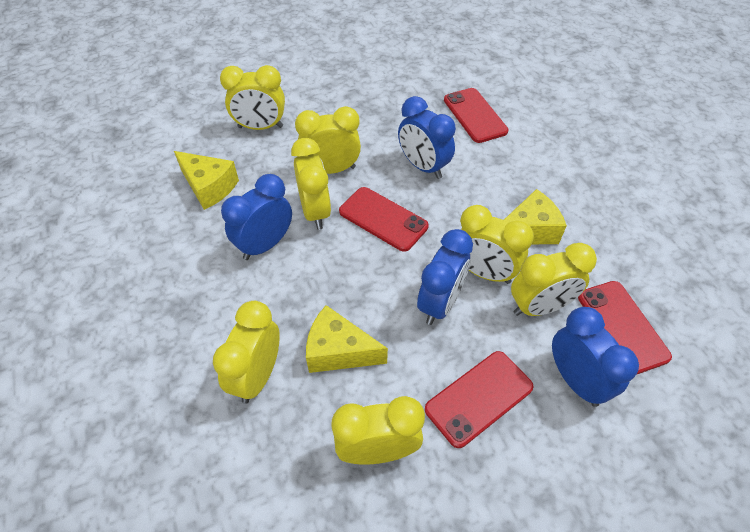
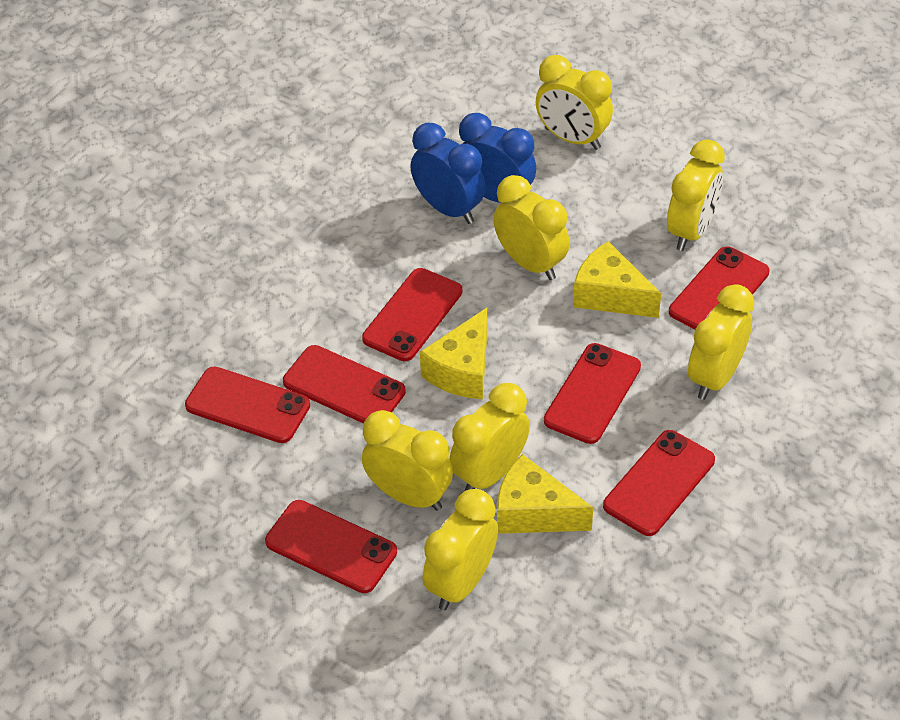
blue clock: [221,174,292,260] [398,96,456,179] [417,229,473,325] [552,307,639,407] = 4 -> [410,123,486,224] [459,113,536,203] = 2
red phone: [339,187,429,252] [425,351,534,448] [444,88,508,143] [578,281,672,375] = 4 -> [185,366,310,443] [265,500,397,593] [283,345,406,424] [362,268,462,361] [544,343,641,444] [603,430,715,536] [669,246,770,329] = 7

